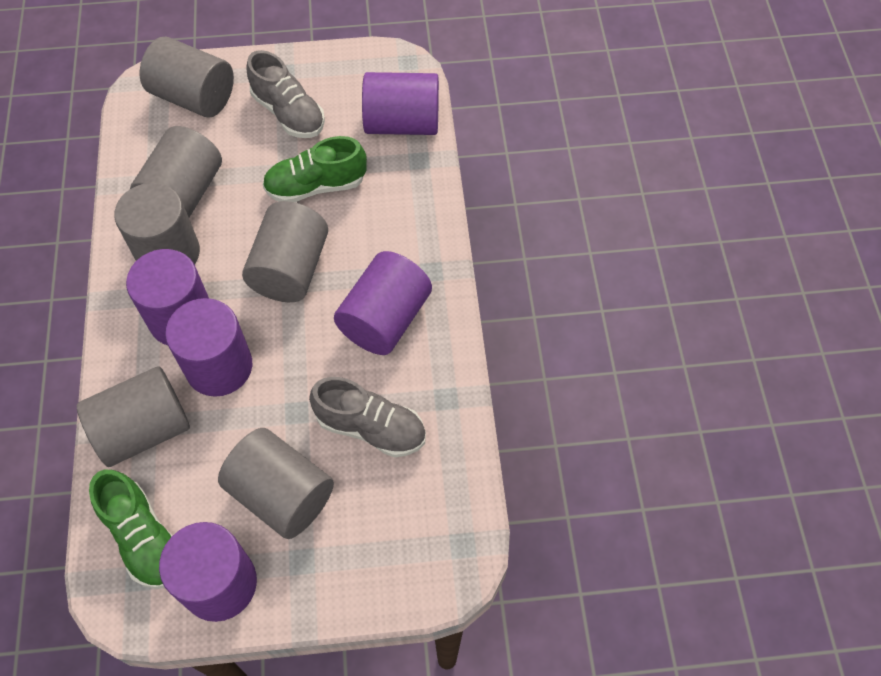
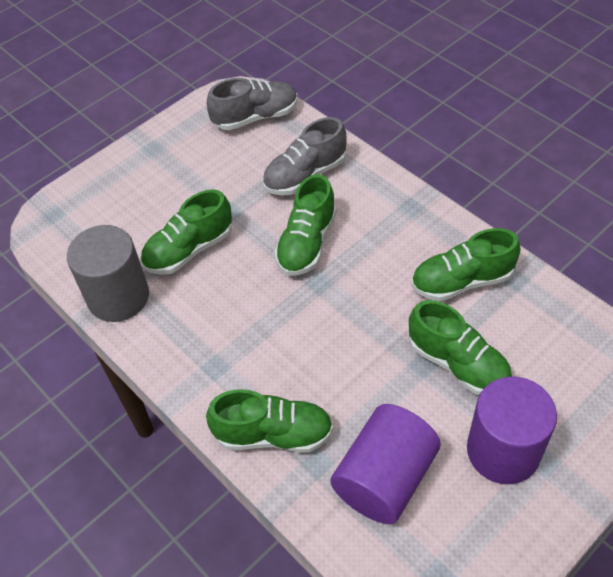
green shoe: [89,470,172,589] [262,136,367,202] = 2 -> [140,189,232,275] [206,389,333,452] [274,174,336,276] [409,300,512,395] [411,228,520,301] = 5
grey cylinder: [77,366,190,467] [114,183,200,264] [130,126,222,217] [140,37,234,118] [218,428,334,539] [242,201,328,302] = 6 -> [67,225,149,322] = 1
purple cylinder: [126,249,209,345] [159,522,257,622] [165,298,252,397] [334,251,432,355] [362,72,439,135] = 5 -> [330,404,441,524] [467,377,557,484] = 2

